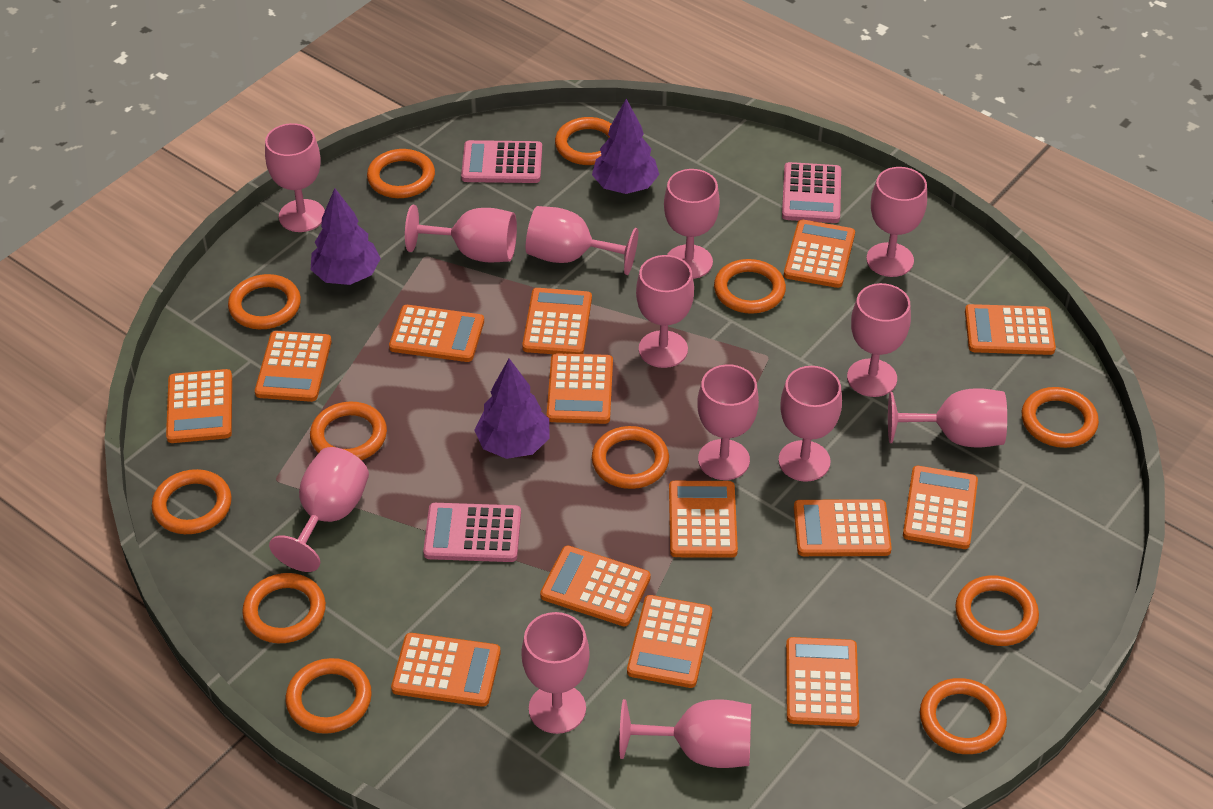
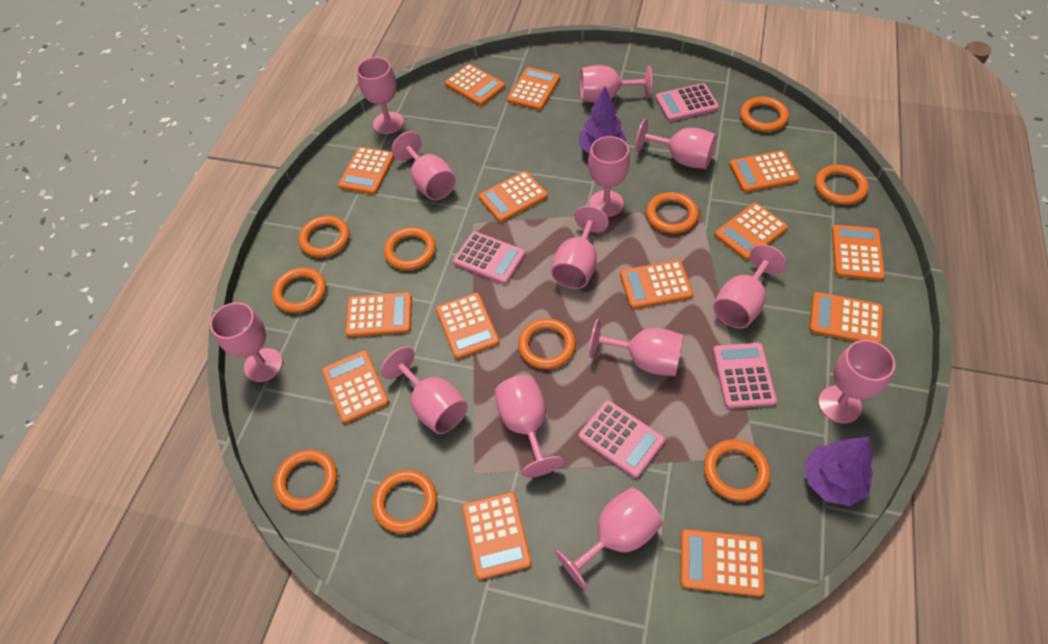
orange ring: [152,469,232,534] [228,274,301,329] [242,573,326,643] [286,658,372,734] [310,402,387,460] [367,149,435,198] [555,117,611,165] [592,426,669,489] [714,259,786,314] [920,678,1007,754] [955,575,1039,646] [1022,387,1099,448] = 12 -> [272,267,326,313] [274,450,337,511] [298,216,350,258] [373,470,437,533] [384,227,436,270] [518,318,576,369] [646,192,699,234] [704,439,770,502] [740,96,789,132] [815,165,869,205] = 10
pink calculator: [423,503,521,562] [461,140,542,183] [782,162,841,223] = 3 -> [453,231,525,284] [578,400,665,478] [655,83,719,122] [713,343,777,409] = 4
purple tree: [311,188,381,285] [474,358,550,459] [592,99,659,194] = 3 -> [579,87,627,154] [804,437,873,506] = 2

